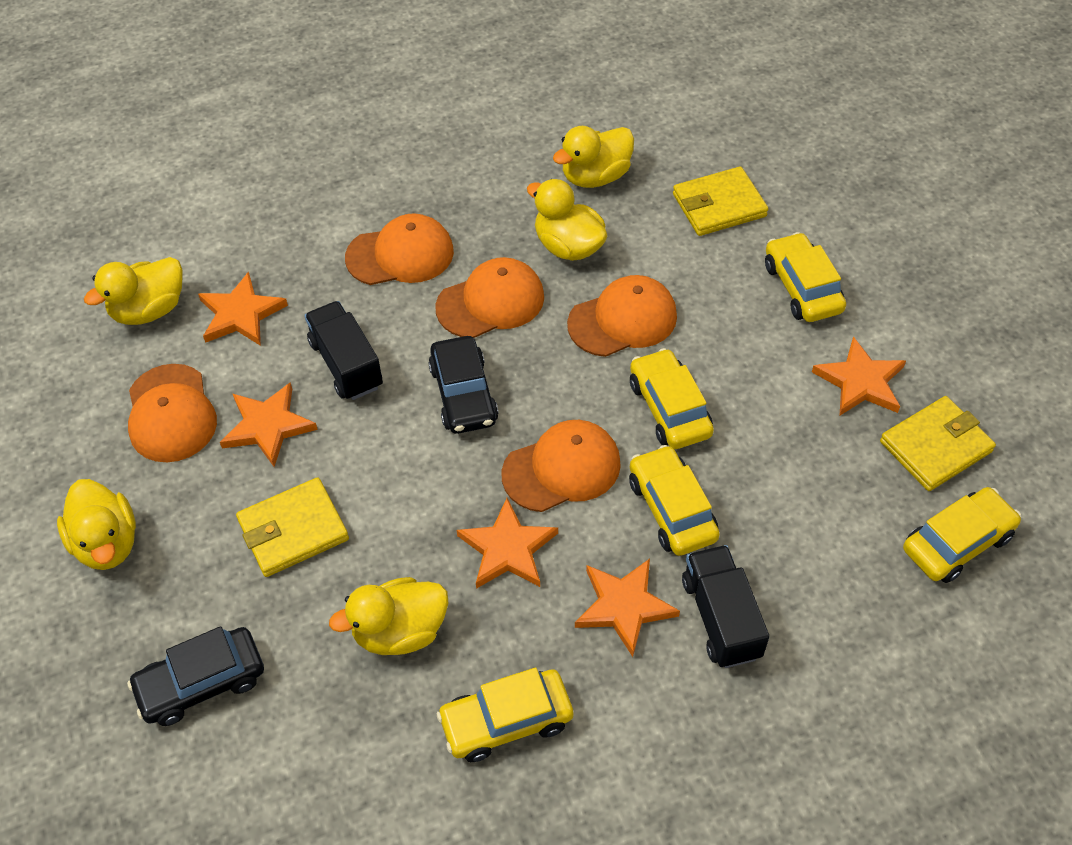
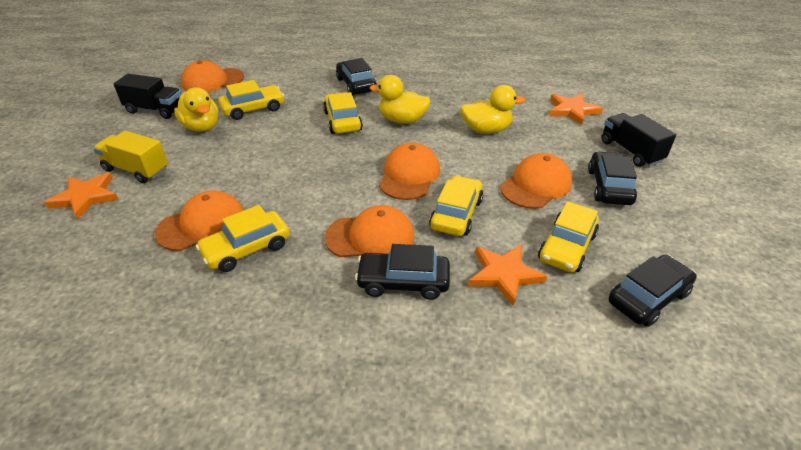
black car: [127,626,264,726] [428,336,498,434] = 2 -> [336,58,377,96] [355,244,450,300] [588,151,637,205] [609,255,697,327] = 4
orange star: [198,272,288,346] [220,382,318,467] [457,498,558,589] [575,559,680,657] [812,337,906,415] = 5 -> [44,172,119,220] [468,245,547,306] [549,93,603,125] = 3
yellow duck: [57,479,136,570] [84,257,183,325] [329,577,449,655] [527,179,607,261] [553,126,634,188] = 5 -> [174,87,219,132] [369,75,431,124] [461,85,525,134] = 3
yellow truck: none = 0 -> [93,131,168,183] = 1
yellow wallet: [236,477,349,577] [673,166,768,236] [880,396,996,491] = 3 -> none = 0

